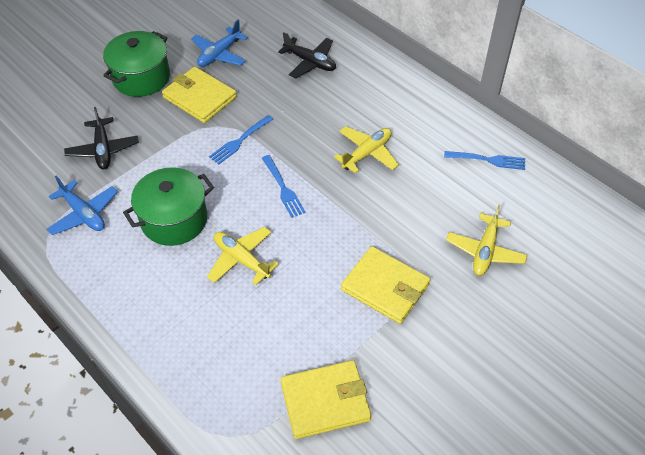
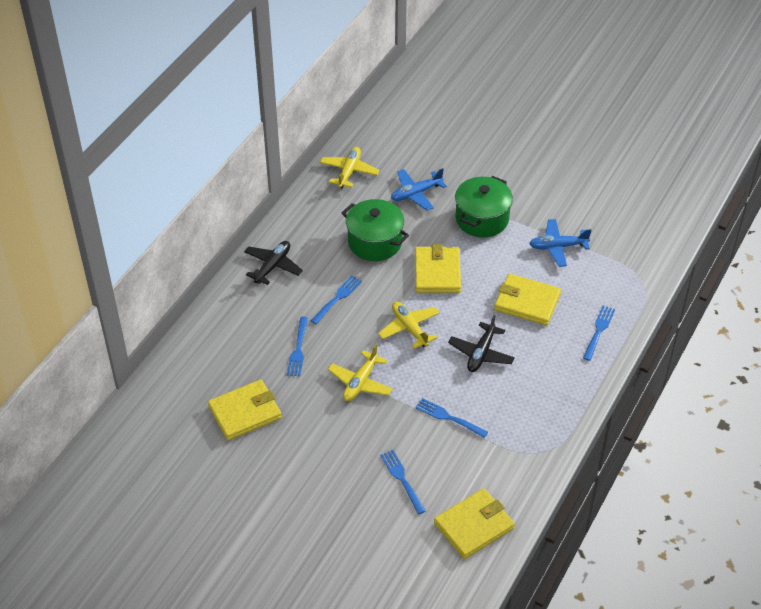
blue fork: [209,115,273,164] [262,155,306,218] [444,151,525,170] = 3 -> [287,317,308,376] [311,275,362,324] [380,450,426,515] [415,398,488,438] [583,305,615,361] = 5
yellow wallet: [162,67,237,123] [280,360,371,439] [341,246,430,324] = 3 -> [208,380,282,440] [415,244,461,293] [434,488,515,559] [494,274,561,325] = 4

